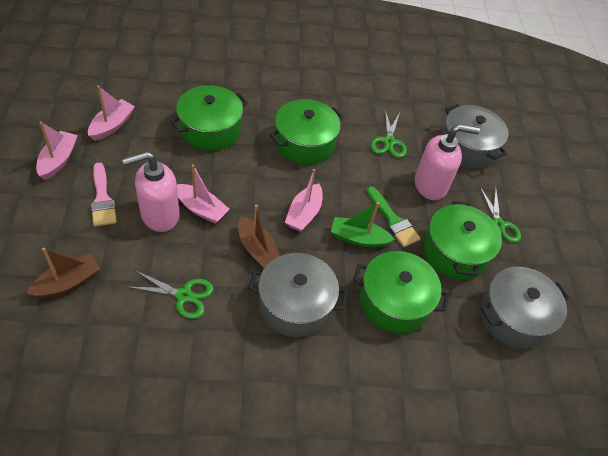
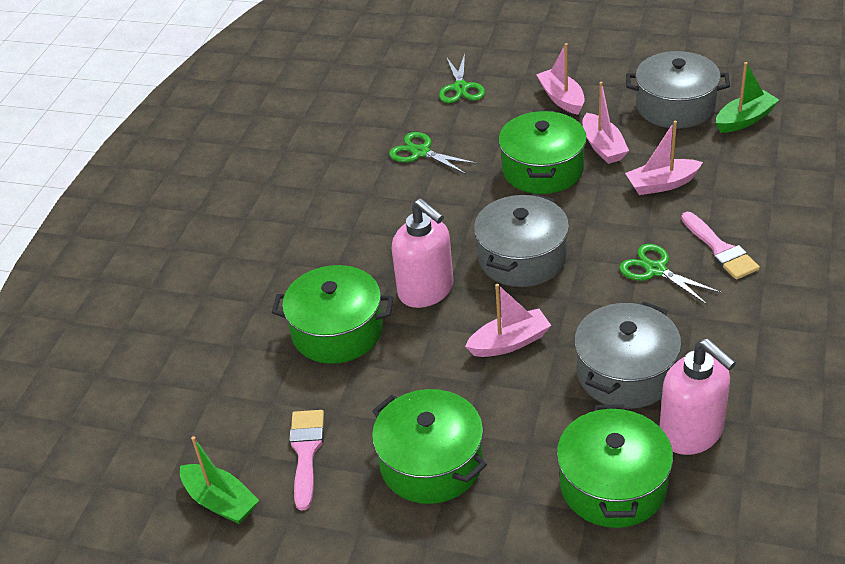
brown boat: [26,248,100,298] [238,205,280,269] = 2 -> none = 0
green boat: [331,202,395,247] = 1 -> [180,436,259,524] [716,62,779,133] = 2
green brush: [366,186,421,247] = 1 -> none = 0
pink brush: [91,162,117,227] = 1 -> [289,410,324,511] [681,212,760,279] = 2

